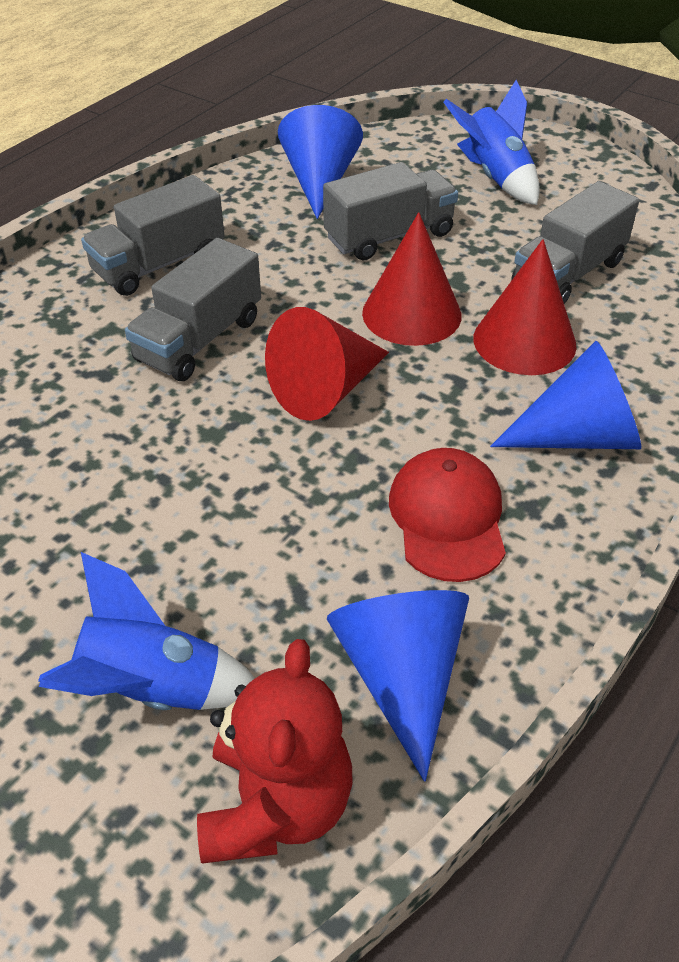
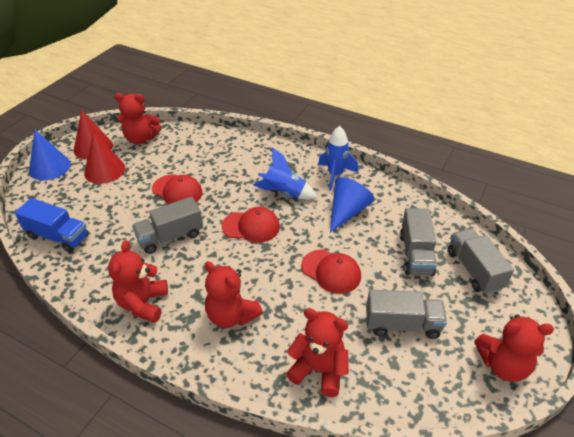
blue cone: [278,105,363,219] [327,590,469,782] [490,341,641,449] = 3 -> [29,130,71,180] [330,177,375,233] = 2
blue truck: none = 0 -> [15,198,89,253] = 1
red cap: [389,448,506,582] = 1 -> [152,174,203,204] [222,207,280,243] [301,250,361,294] = 3
red cone: [265,307,389,421] [362,212,462,346] [473,239,577,375] = 3 -> [74,110,113,160] [84,132,125,184] = 2
red teddy bear: [197,639,353,864] = 1 -> [108,240,168,323] [114,93,161,144] [205,261,263,328] [286,308,349,397] [474,315,554,382] = 5

